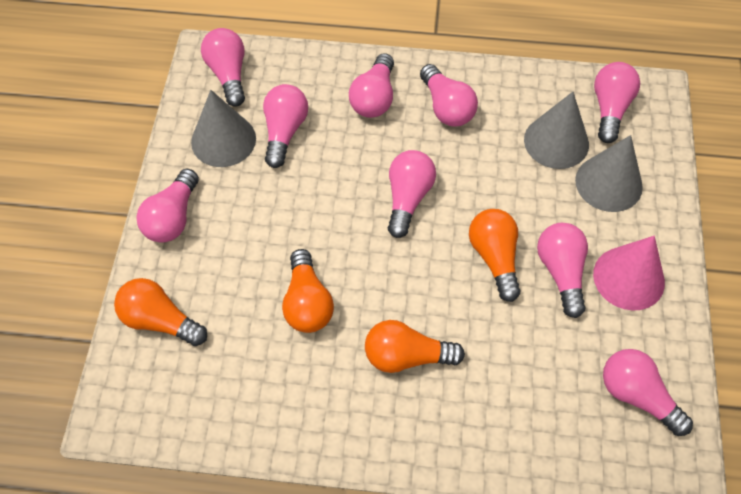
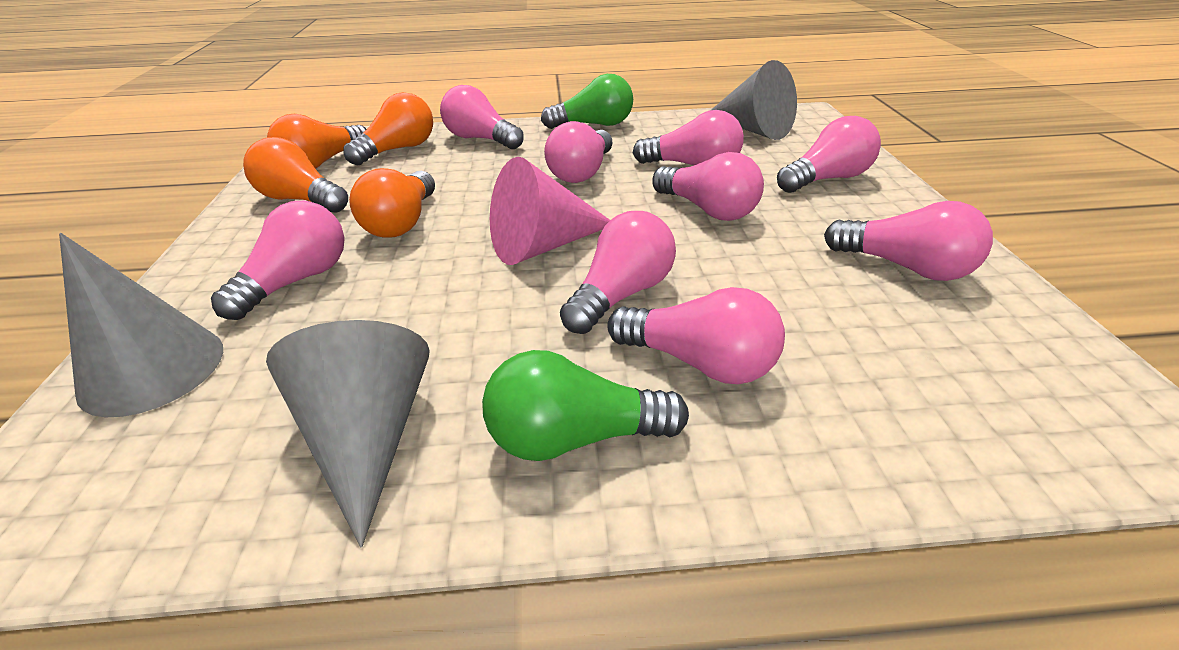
green light bulb: none = 0 -> [482,350,689,461] [541,74,633,129] = 2

